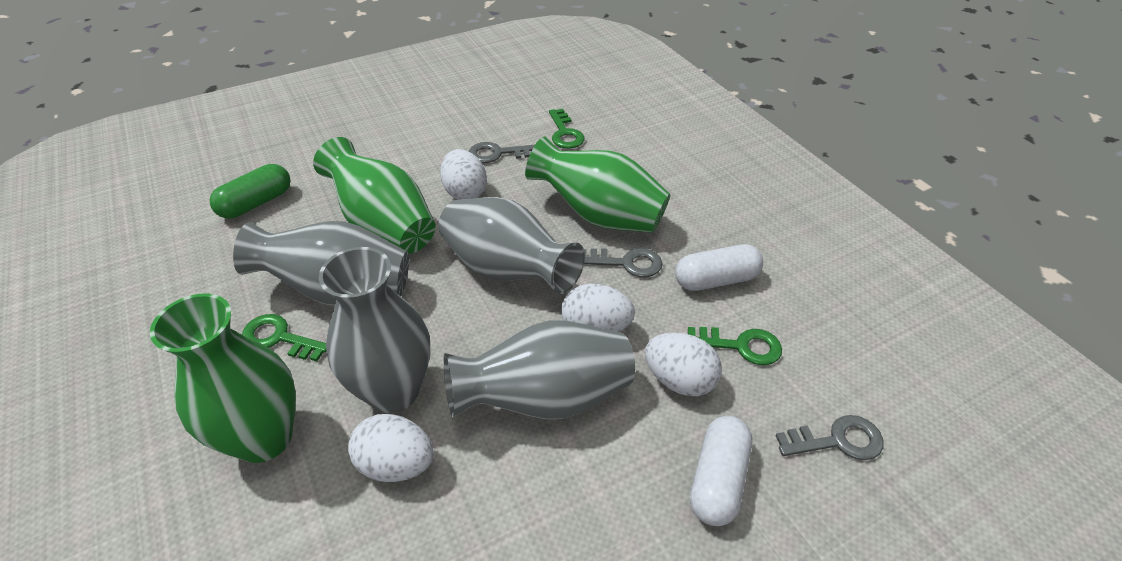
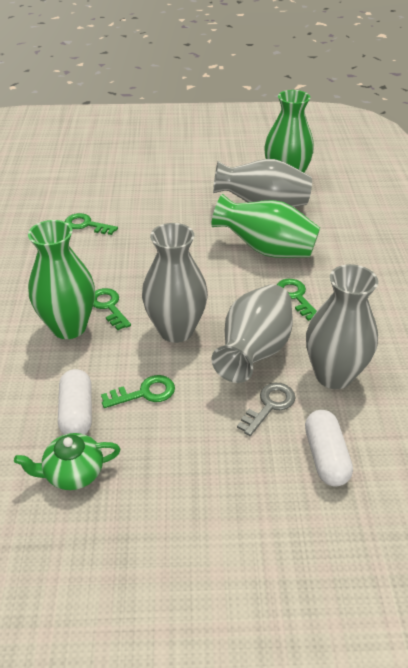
green capsule: [210,164,290,219] = 1 -> none = 0
green key: [242,314,327,361] [549,109,584,149] [688,327,782,365] = 3 -> [65,213,118,235] [93,288,131,330] [101,375,175,408] [277,279,317,321] = 4
green teapot: none = 0 -> [14,433,121,490] = 1
grey key: [469,142,535,163] [584,248,662,277] [776,415,884,460] = 3 -> [237,383,296,436] = 1
white egg: [348,414,434,482] [440,149,487,200] [561,284,635,332] [645,332,722,396] = 4 -> none = 0

